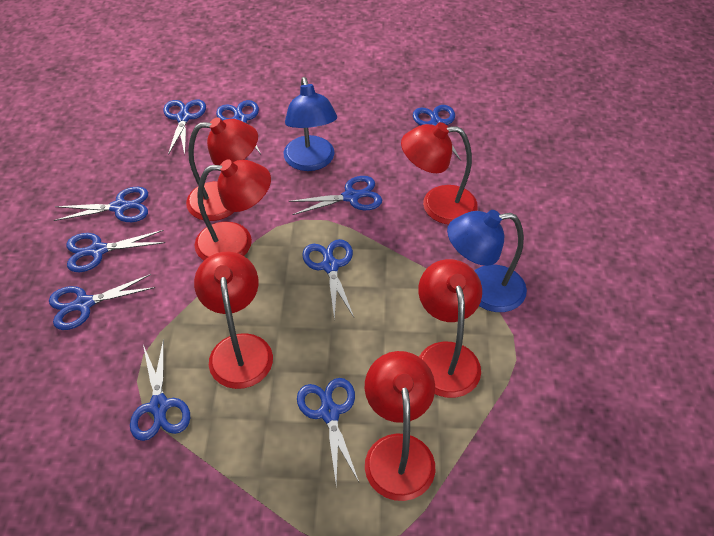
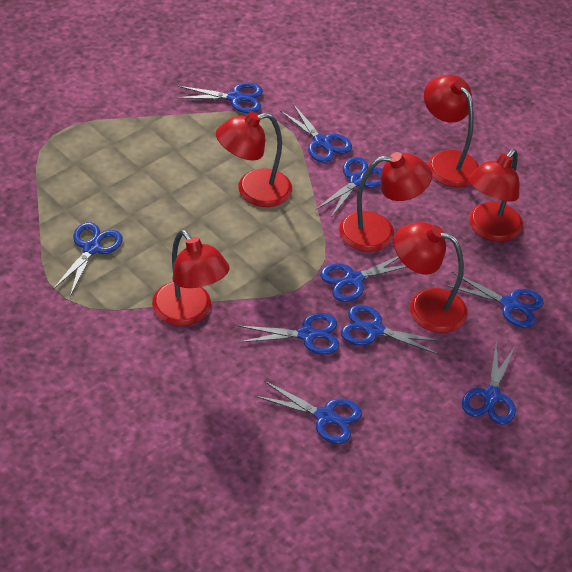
blue lamp: [284,77,337,171] [447,210,527,312] = 2 -> none = 0

